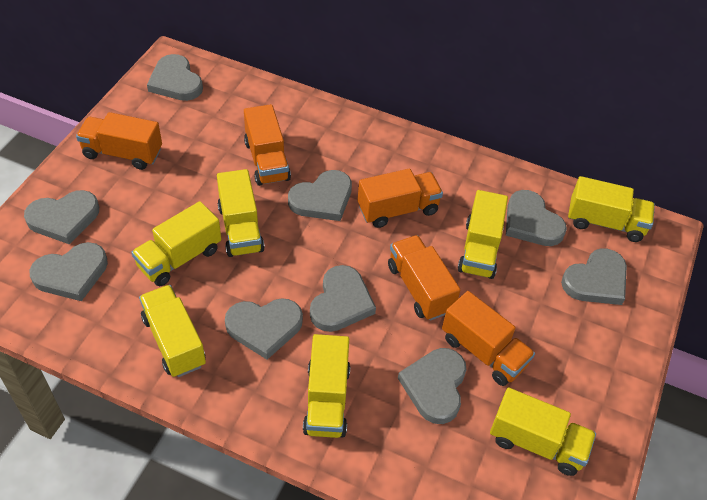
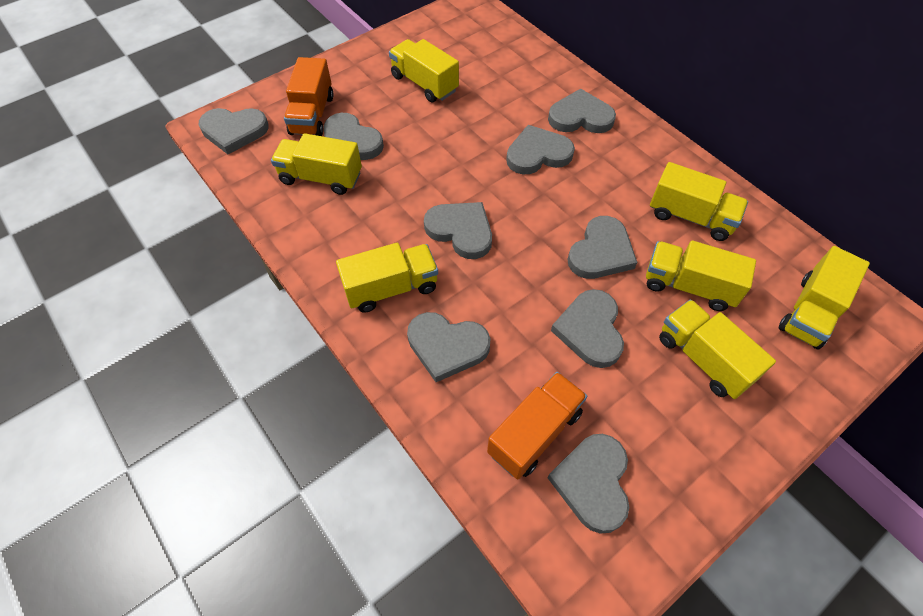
orange truck: [76,112,162,170] [244,104,291,186] [358,169,443,228] [388,235,460,321] [442,291,535,386] = 5 -> [284,57,333,136] [487,372,587,479] = 2

